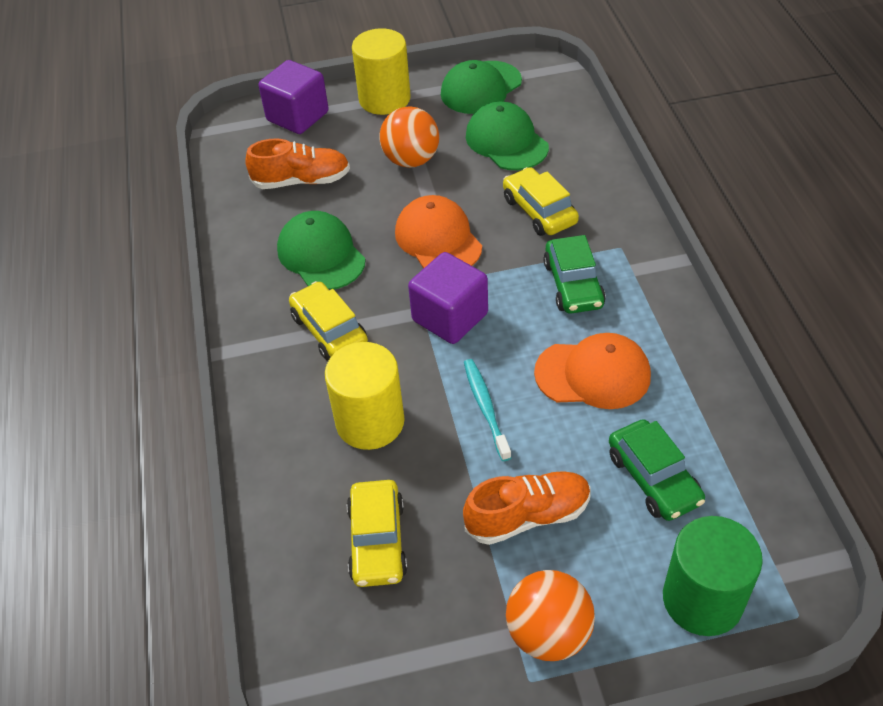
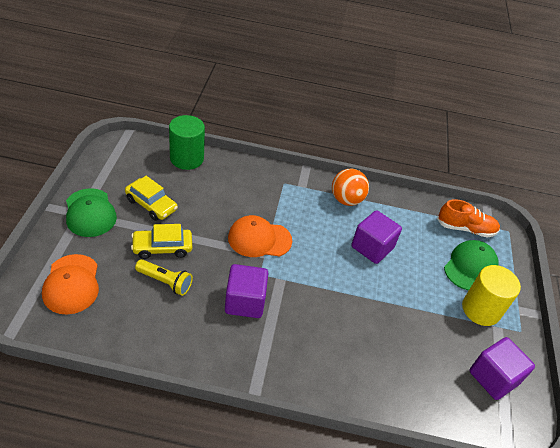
green cap: [277,211,366,289] [441,60,522,114] [466,102,549,170] = 3 -> [66,188,117,237] [444,240,499,290] = 2
green car: [543,235,606,314] [609,419,705,521] = 2 -> none = 0
orange ball: [379,106,439,168] [506,570,595,661] = 2 -> [332,168,369,206] = 1
orange shoe: [245,138,350,189] [463,471,591,545] = 2 -> [437,199,500,238] = 1
purple cube: [259,60,329,134] [408,252,488,344] = 2 -> [225,264,268,318] [351,210,402,264] [469,337,535,400] = 3
turquoise toothbrush: [464,359,511,461] = 1 -> none = 0
yellow car: [289,281,368,361] [347,480,408,587] [503,167,579,236] = 3 -> [125,176,178,221] [131,224,192,259] = 2
yellow cylinder: [325,342,405,450] [352,28,411,115] = 2 -> [462,265,521,326] = 1
yellow flashlight: none = 0 -> [135,259,193,296] = 1

